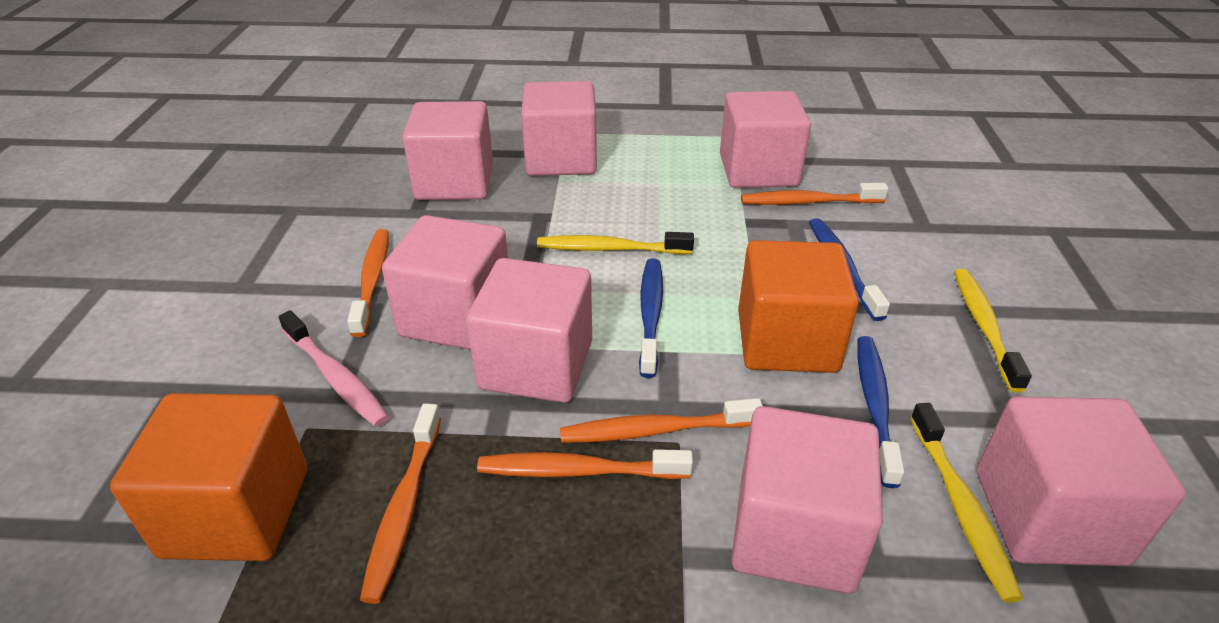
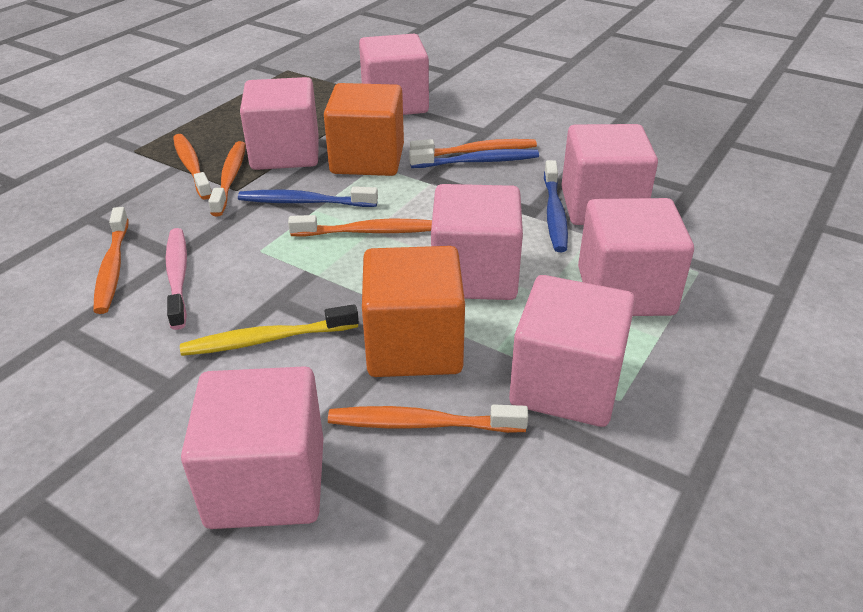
orange toothbrush: [347,229,389,337] [360,403,441,604] [477,449,693,479] [560,398,763,443] [741,183,888,205] = 5 -> [93,207,129,314] [173,134,212,200] [208,141,246,216] [288,215,432,237] [328,404,528,433] [410,139,537,157] = 6
yellow toothbrush: [537,232,694,254] [910,403,1023,603] [954,269,1032,392] = 3 -> [180,304,359,356] = 1

